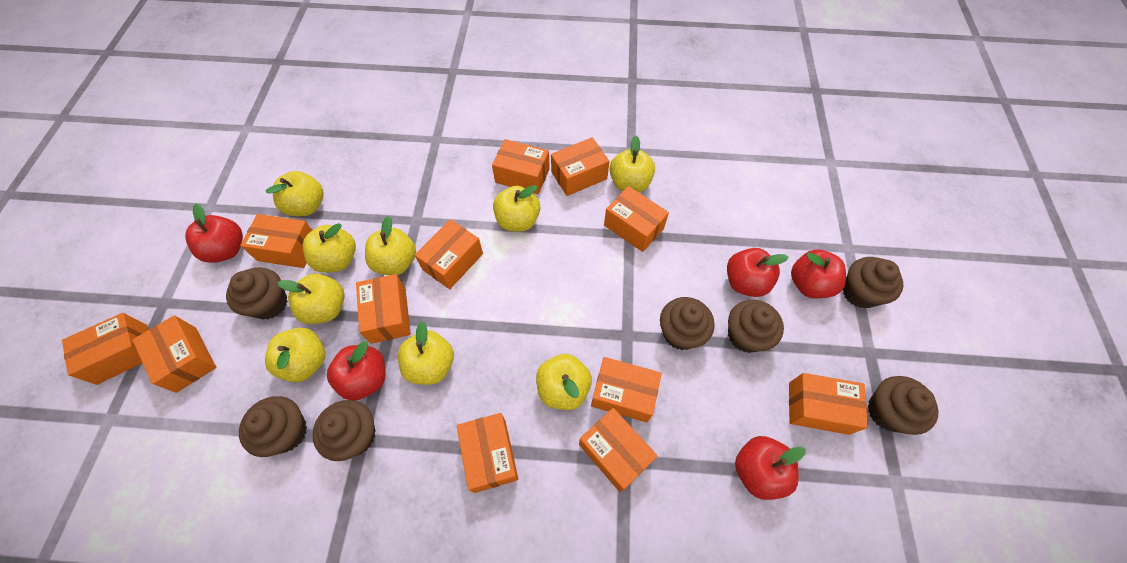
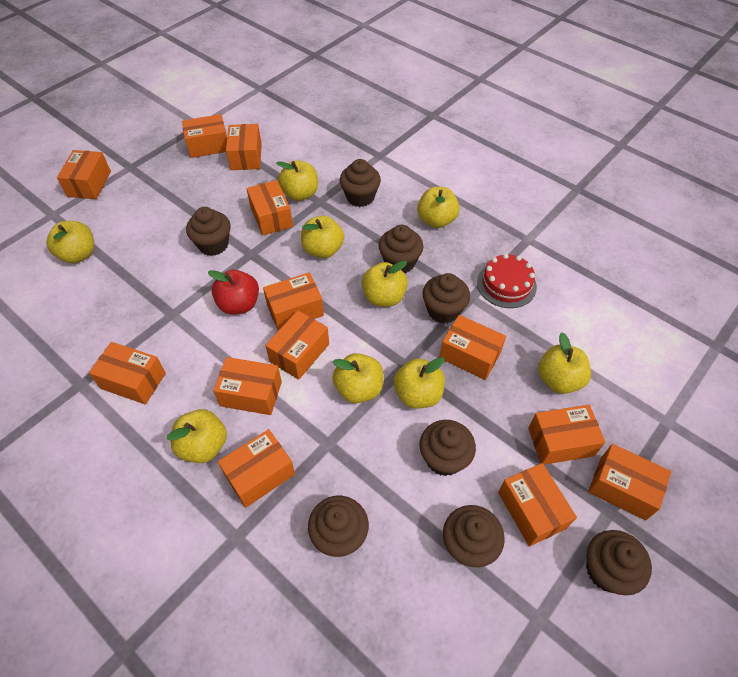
brown cupcake: [226,267,287,320] [239,396,307,457] [312,400,376,461] [660,297,715,350] [728,300,784,353] [843,257,903,309] [868,376,938,435] = 7 -> [186,207,230,256] [308,496,369,557] [340,159,381,207] [379,225,423,273] [419,420,476,476] [422,273,470,324] [443,505,505,567] [586,530,652,596] = 8
orange box: [62,313,148,385] [132,315,216,393] [240,214,313,268] [356,274,411,344] [415,219,483,289] [457,413,518,493] [492,139,550,194] [551,137,609,196] [579,408,657,492] [591,357,662,423] [604,186,669,252] [789,373,868,435] = 12 -> [57,150,111,199] [89,342,166,404] [182,114,227,158] [213,357,282,415] [218,429,295,508] [226,124,262,170] [247,180,293,235] [263,272,324,331] [265,310,329,380] [439,315,506,380] [498,463,577,546] [528,405,605,465] [588,444,671,521] = 13
red apple: [185,204,243,263] [327,341,386,400] [727,248,788,297] [735,436,806,500] [791,250,846,299] = 5 -> [208,270,259,315] = 1
red cake: none = 0 -> [477,253,537,308] = 1

